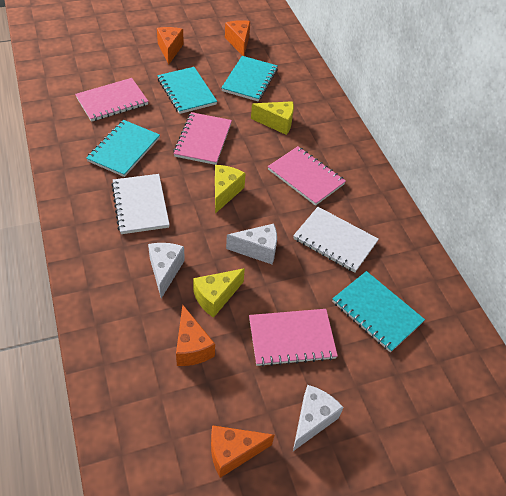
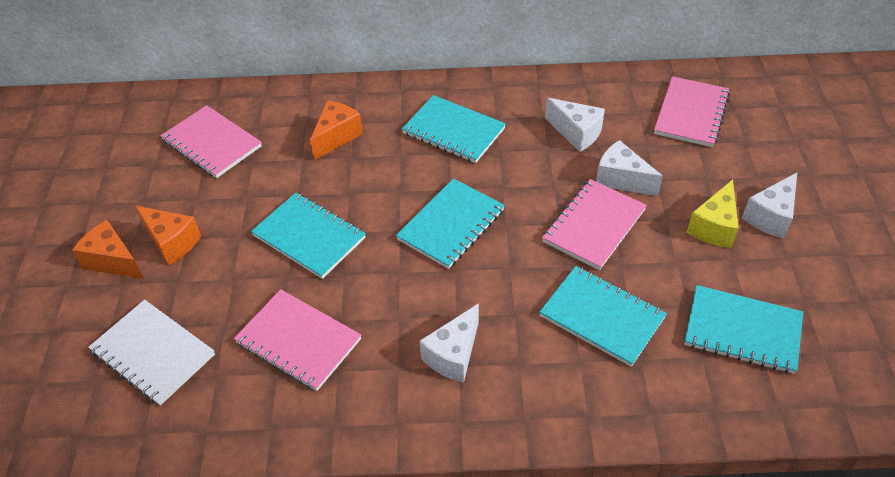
orange cheese: [157,27,184,65] [176,304,215,366] [211,425,274,478] [225,20,250,56] = 4 -> [72,220,144,279] [135,205,201,265] [310,100,363,160] = 3
turquoise notebook: [86,120,160,177] [157,67,217,114] [221,56,278,101] [332,271,425,353] = 4 -> [251,193,366,279] [396,178,505,269] [402,95,506,163] [539,266,667,367] [684,285,803,374] = 5
white cheese: [148,243,185,298] [226,224,277,264] [293,385,344,451] = 3 -> [420,303,479,383] [545,98,605,152] [596,140,663,196] [742,173,797,239] = 4
white notebook: [111,174,170,234] [293,207,379,273] = 2 -> [88,300,215,406] = 1
yellow cheese: [193,268,245,318] [215,165,246,214] [251,101,294,135] = 3 -> [686,179,739,248] = 1

